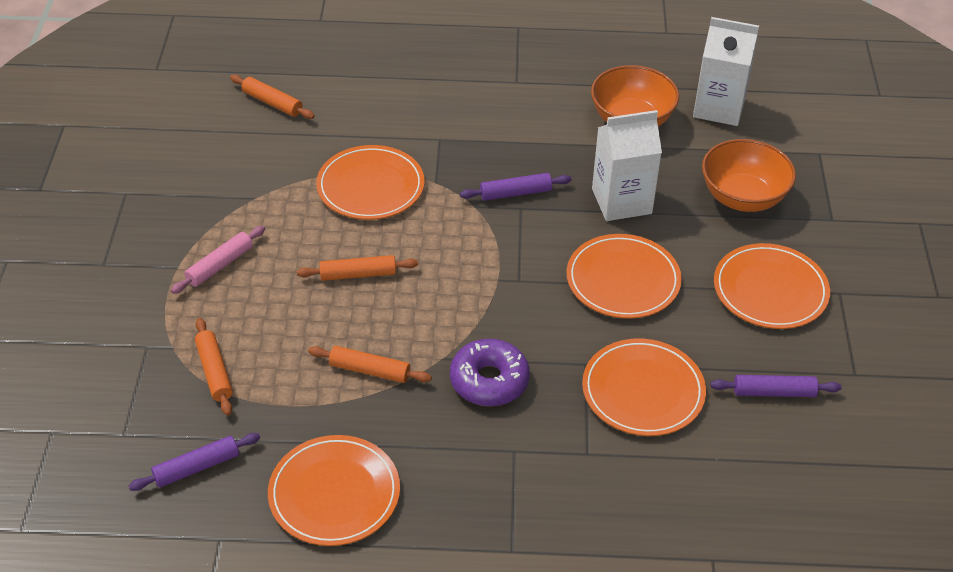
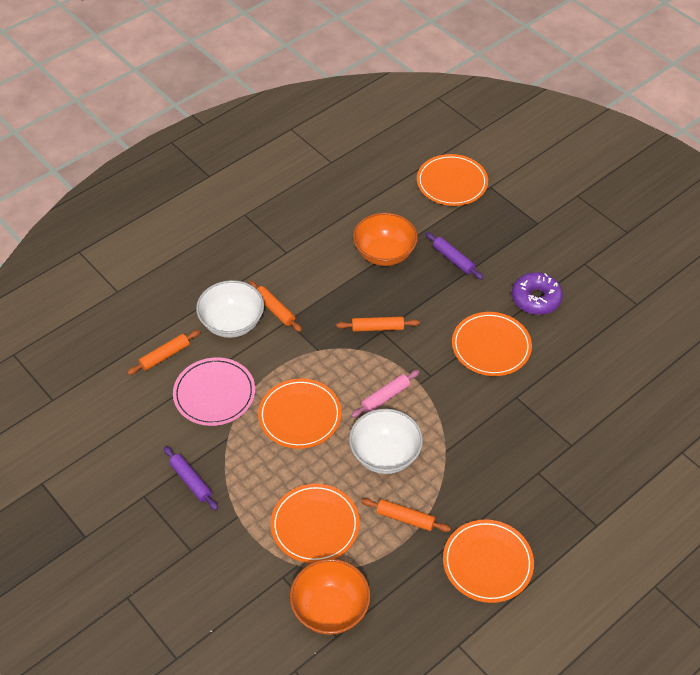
pink plate: none = 0 -> [173,357,255,426] = 1
purple rolling pin: [129,433,260,491] [460,173,572,201] [711,375,842,397] = 3 -> [164,446,218,510] [426,232,483,280] = 2
white bowl: none = 0 -> [196,280,264,338] [349,409,423,474] = 2
white carton: [592,110,662,221] [693,17,759,126] = 2 -> none = 0

